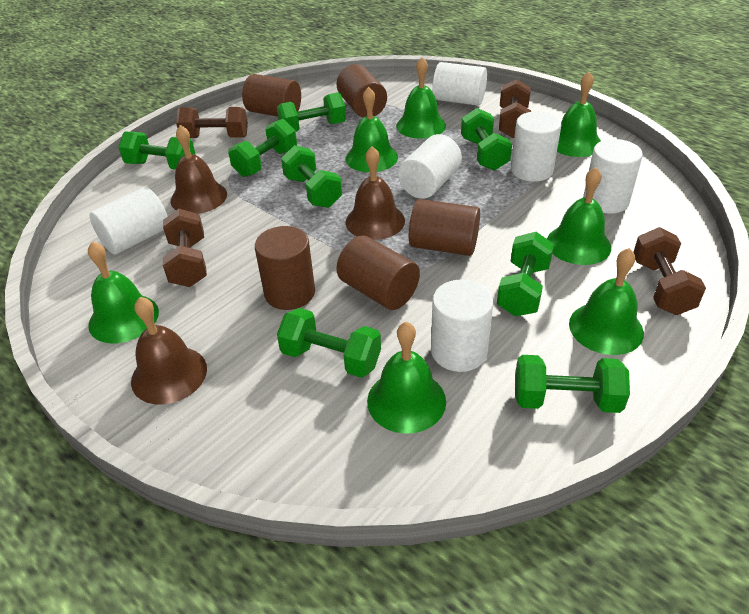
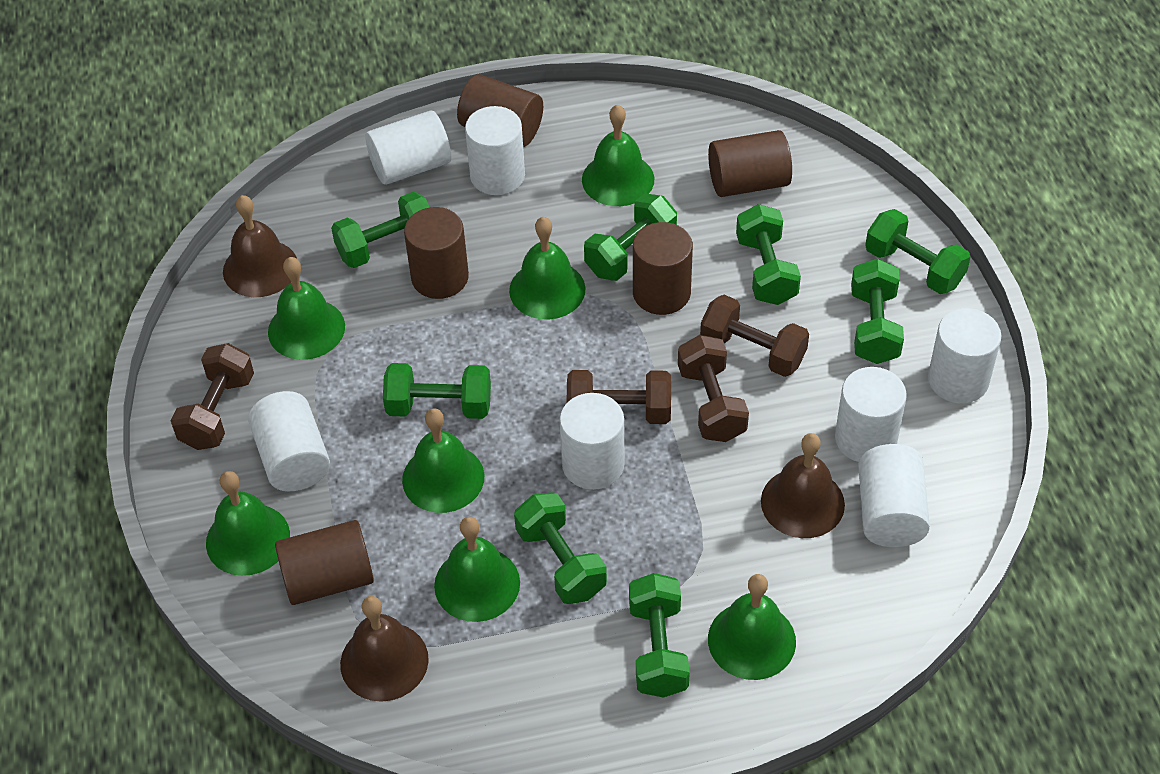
white cylinder: [90,187,168,255] [398,134,462,199] [431,280,494,372] [432,62,487,106] [511,111,561,182] [583,139,643,214] = 6 -> [248,391,330,491] [365,111,451,185] [465,106,525,195] [560,393,625,490] [835,367,907,462] [858,444,930,547] [928,308,1001,404] = 7

